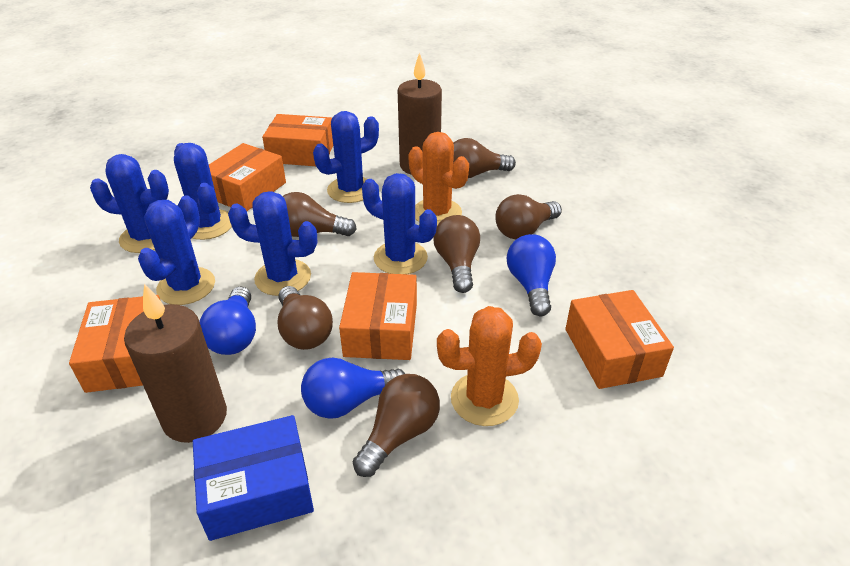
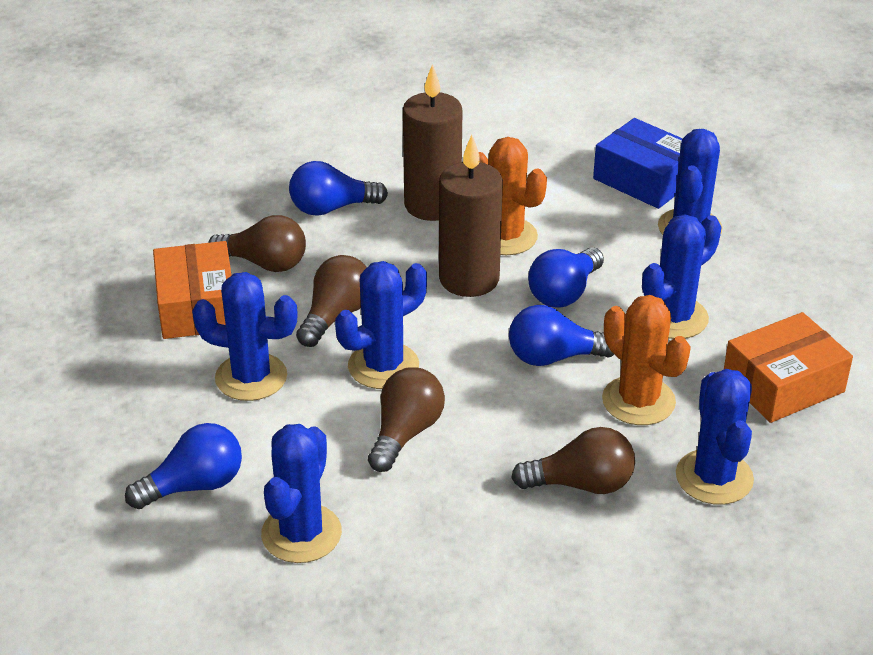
blue light bulb: [199,286,256,355] [301,358,405,419] [507,234,556,316] = 3 -> [125,423,242,509] [289,161,388,216] [509,305,614,366] [528,247,604,308] = 4
brown light bulb: [278,286,333,350] [283,192,357,237] [353,374,440,477] [433,215,480,293] [453,138,516,178] [495,194,562,240] = 6 -> [208,215,306,272] [296,255,367,347] [368,367,445,472] [511,427,635,494] = 4
orange box: [69,295,161,393] [209,143,286,211] [262,114,333,166] [339,272,417,360] [565,290,674,389] = 5 -> [153,241,231,339] [724,312,853,423] = 2

